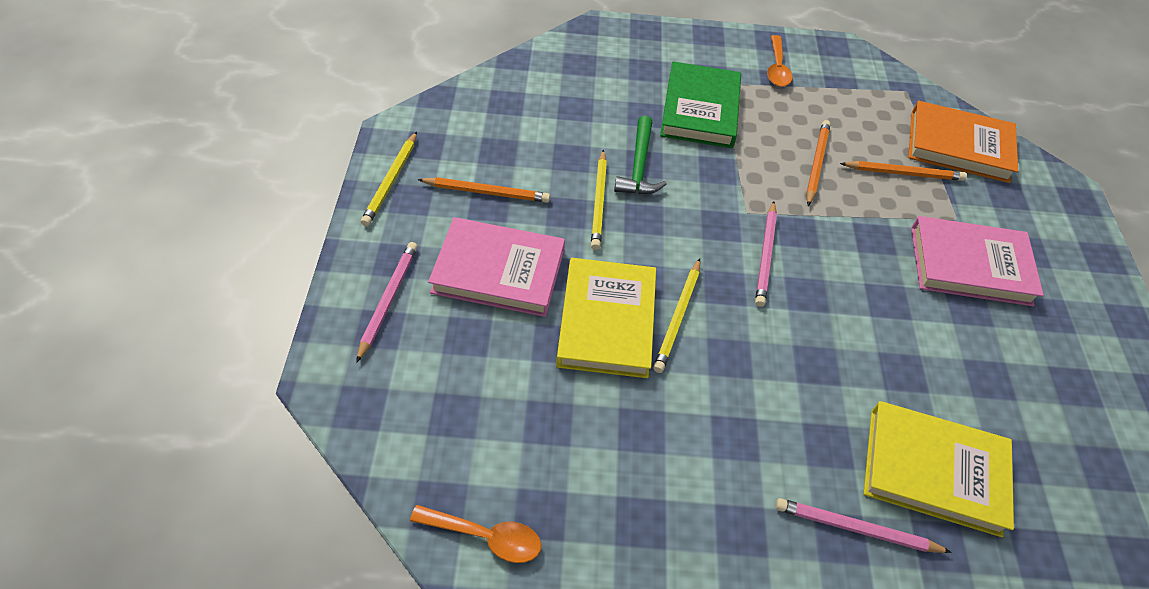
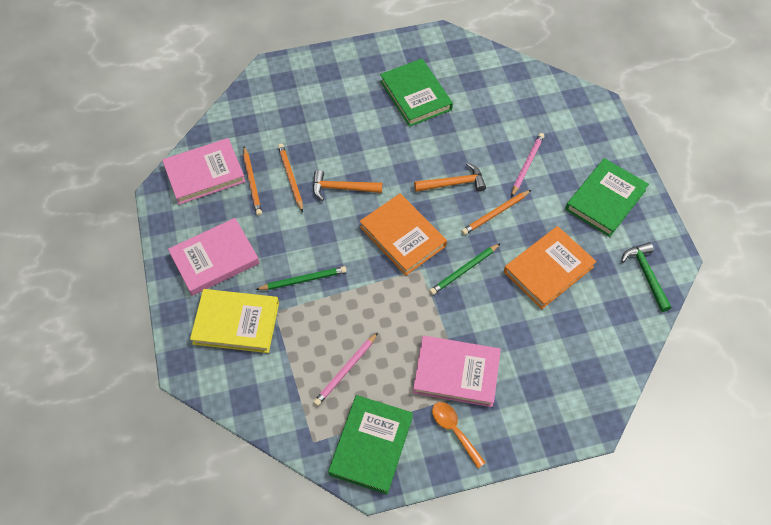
green book: [660,61,741,148] = 1 -> [328,395,413,495] [380,59,453,127] [565,158,649,237] = 3
green pencil: none = 0 -> [255,266,347,290] [429,243,501,295] = 2
orange book: [908,101,1018,183] = 1 -> [360,194,447,276] [504,226,597,309] = 2
orange hammer: none = 0 -> [313,170,382,201] [414,163,486,192] = 2
orange spoon: [410,505,541,563] [767,35,793,87] = 2 -> [432,402,486,468] = 1
pink book: [428,217,565,317] [911,216,1044,306] = 2 -> [162,138,246,205] [168,218,259,296] [413,336,501,407] = 3
pink pencil: [356,242,418,363] [755,201,777,307] [775,498,952,553] = 3 -> [313,332,378,406] [511,133,544,197] = 2
yellow book: [556,258,656,378] [864,401,1014,537] = 2 -> [190,289,279,353] = 1
yellow pencil: [361,132,417,226] [591,149,607,250] [653,259,700,373] = 3 -> none = 0

